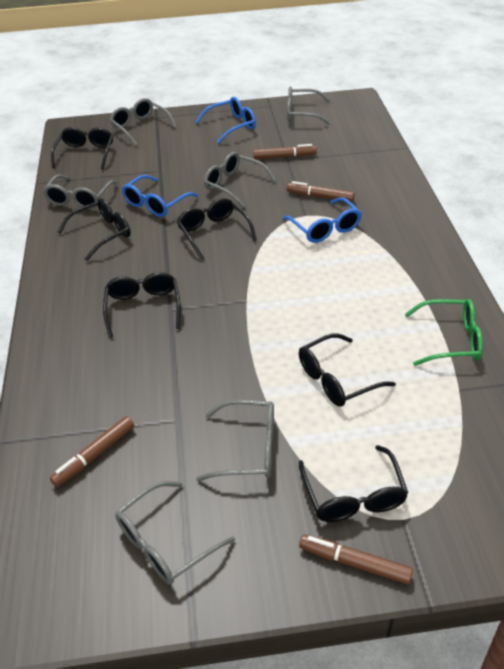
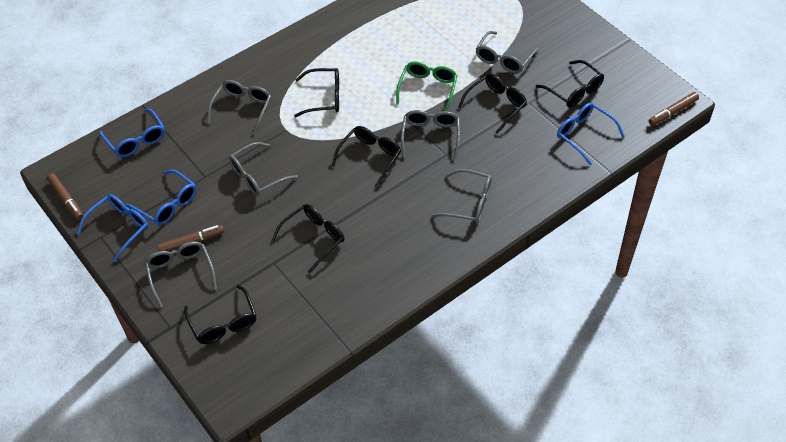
blue glasses: [122,175,198,217] [196,97,256,144] [282,197,362,243] = 3 -> [77,194,148,262] [99,109,165,157] [126,170,196,225] [557,103,625,165] = 4
brown marker: [50,416,134,487] [253,144,317,159] [287,181,355,202] [299,535,413,584] = 4 -> [47,173,83,220] [157,225,224,251] [649,92,699,126] = 3

